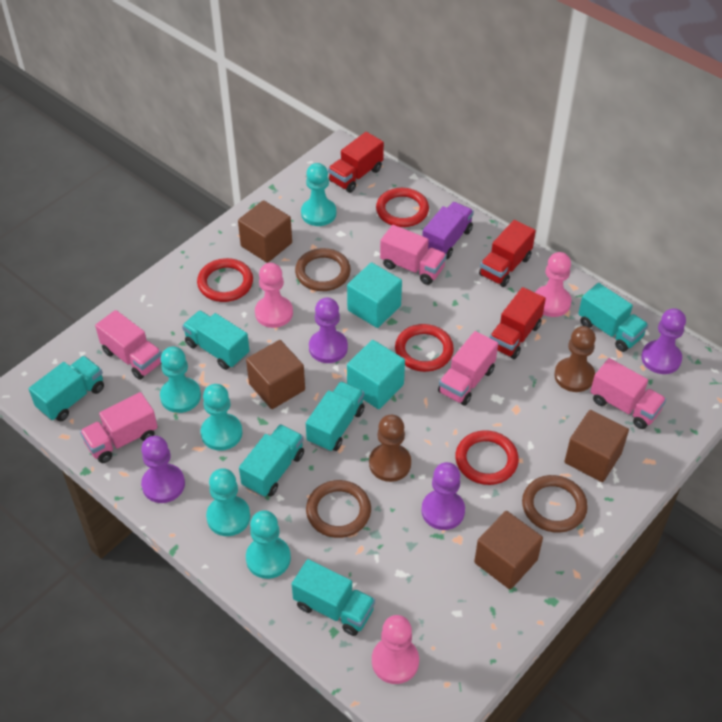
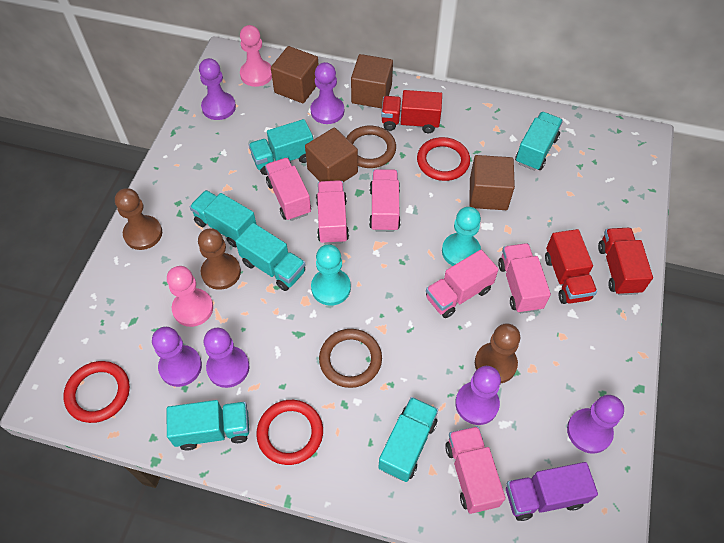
brown pawn: [369,415,411,482] [554,326,596,392] = 2 -> [115,188,162,250] [198,228,241,290] [475,323,520,383] = 3
brown ring: [295,248,351,291] [306,480,371,538] [522,475,588,533] = 3 -> [319,329,382,388] [346,126,396,168] = 2
pink pawn: [255,263,293,328] [372,615,419,684] [535,252,572,317] = 3 -> [167,266,213,327] [240,25,272,87] = 2
pink truck: [80,392,158,463] [95,310,162,380] [380,225,447,285] [438,331,498,406] [590,358,666,429] = 5 -> [265,157,311,221] [316,180,349,244] [369,169,401,232] [426,250,499,318] [445,426,506,514] [498,243,551,313] = 6
purple pawn: [141,436,185,503] [309,298,348,363] [421,462,465,530] [641,308,686,374] = 4 -> [152,327,202,387] [199,58,236,120] [204,328,249,388] [310,62,344,124] [455,366,501,425] [567,395,624,454] = 6
red ring: [197,258,253,302] [376,188,429,227] [395,324,454,372] [455,430,519,485] = 4 -> [63,361,130,423] [256,400,323,465] [417,137,470,181] = 3
turquoise cube: [347,262,402,328] [347,340,405,409] = 2 -> none = 0
turquoise pawn: [160,347,201,413] [201,384,242,451] [206,468,250,536] [246,510,291,579] [301,163,336,226] = 5 -> [311,244,351,306] [442,207,481,266] = 2

